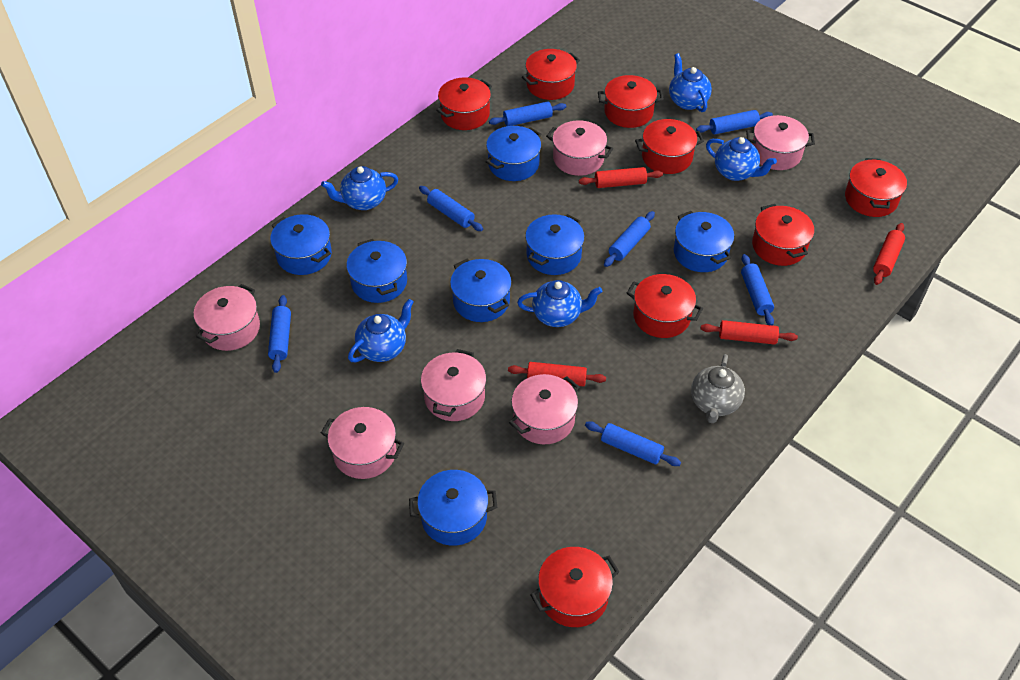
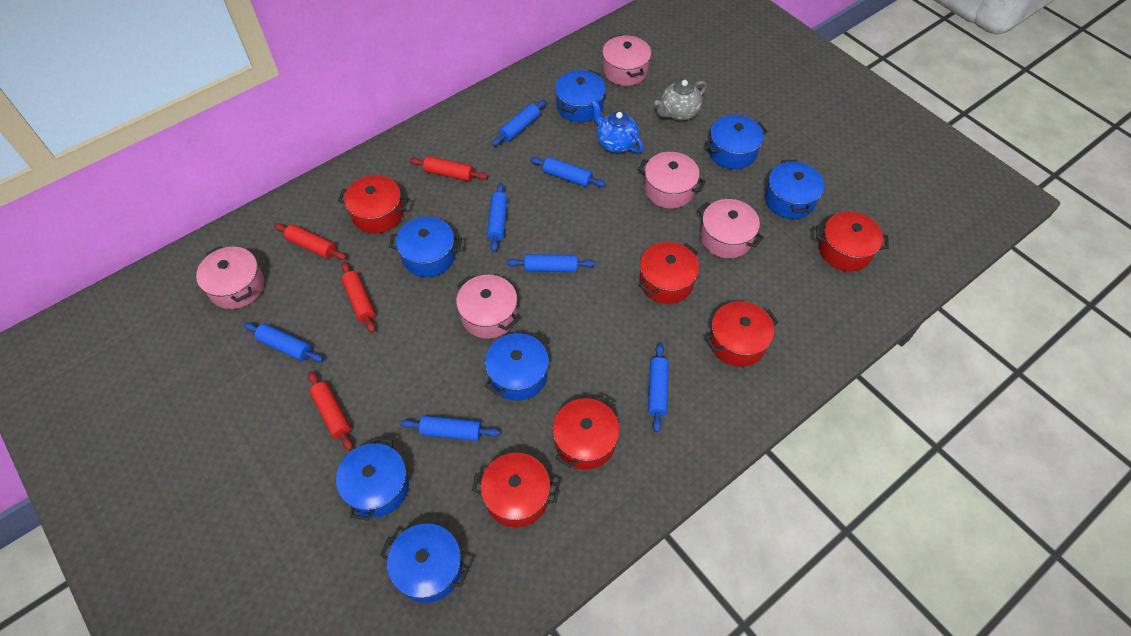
blue teapot: [321,166,398,210] [348,299,414,362] [517,280,603,327] [669,53,712,112] [706,137,777,181] = 5 -> [591,100,643,153] = 1
pink pot: [194,284,260,351] [321,407,404,479] [421,349,486,421] [509,374,579,444] [546,120,613,176] [746,115,815,170] = 6 -> [196,246,264,309] [456,275,519,339] [602,35,651,86] [638,152,706,209] [697,199,764,258] = 5
red pot: [436,77,492,130] [522,49,580,100] [530,547,620,627] [598,75,664,128] [627,274,703,338] [635,119,704,174] [752,204,814,266] [845,158,907,217] = 8 -> [338,175,409,233] [472,453,559,528] [552,396,620,470] [639,242,699,304] [705,301,778,367] [816,211,889,272] = 6

